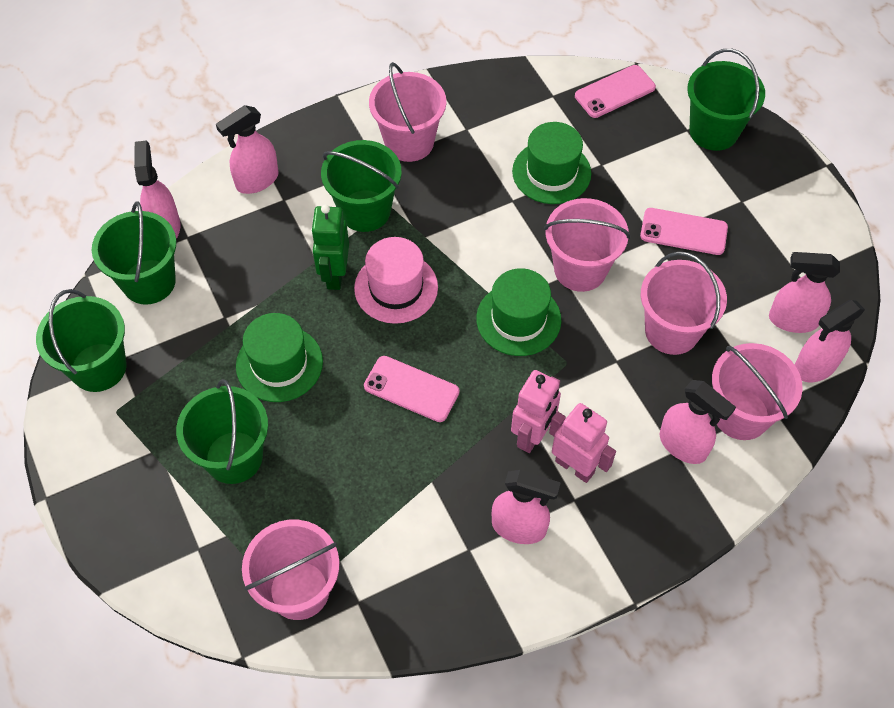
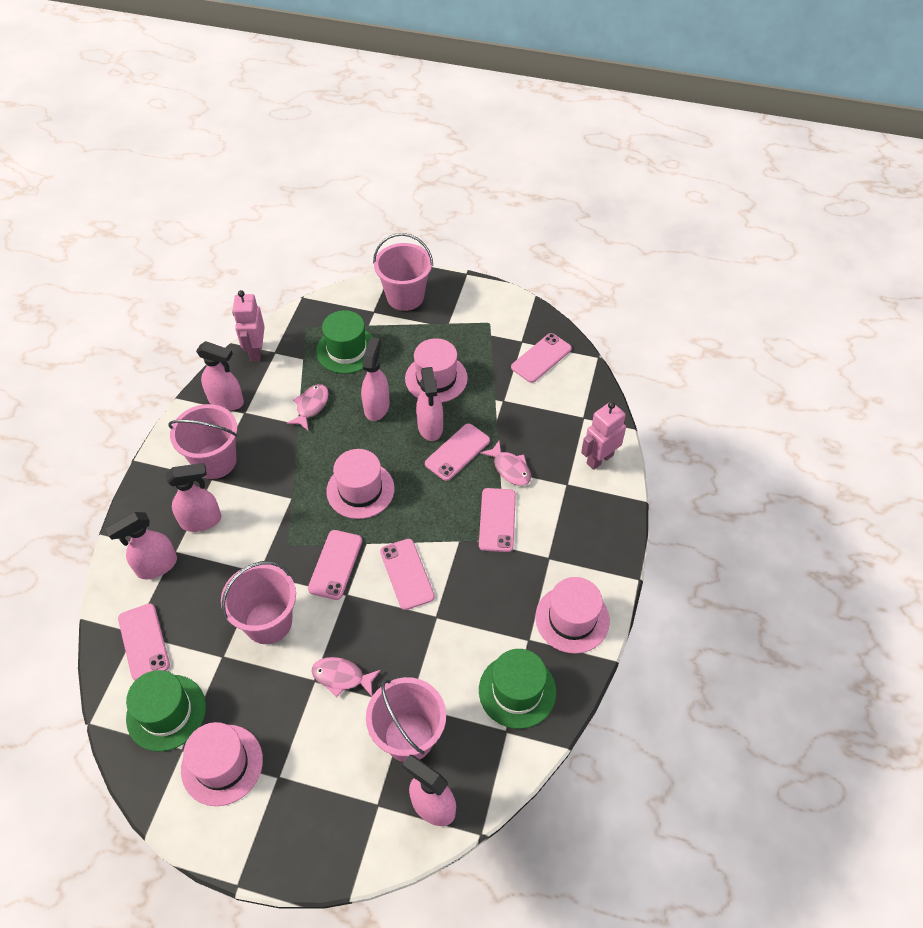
green bucket: [36,289,126,392] [92,201,177,305] [176,379,268,484] [321,140,402,232] [687,49,765,151] = 5 -> none = 0
green robot: [311,205,349,290] = 1 -> none = 0
pink bucket: [242,520,340,620] [369,62,446,162] [544,198,630,292] [641,251,727,355] [712,343,803,440] = 5 -> [168,404,238,479] [221,561,296,644] [366,677,446,762] [373,233,433,311] = 4
pink fish: none = 0 -> [287,384,329,430] [312,657,381,697] [480,441,531,486] = 3
pink hat: [354,237,438,324] = 1 -> [181,722,263,806] [326,449,394,519] [405,338,468,403] [535,577,610,654] = 4
pink phone: [364,356,460,422] [575,65,656,118] [640,208,728,255] = 3 -> [118,603,170,681] [308,530,362,600] [380,539,435,610] [425,423,490,481] [479,488,516,552] [511,333,572,383] = 6

